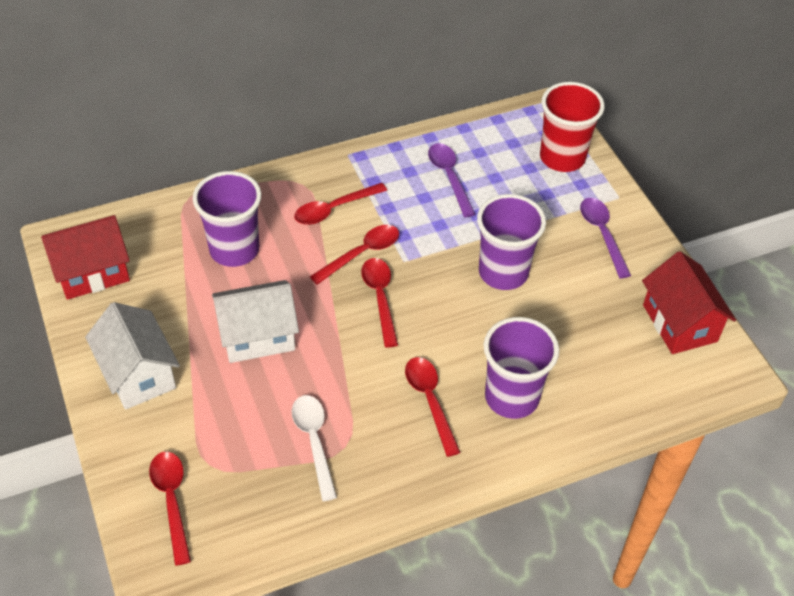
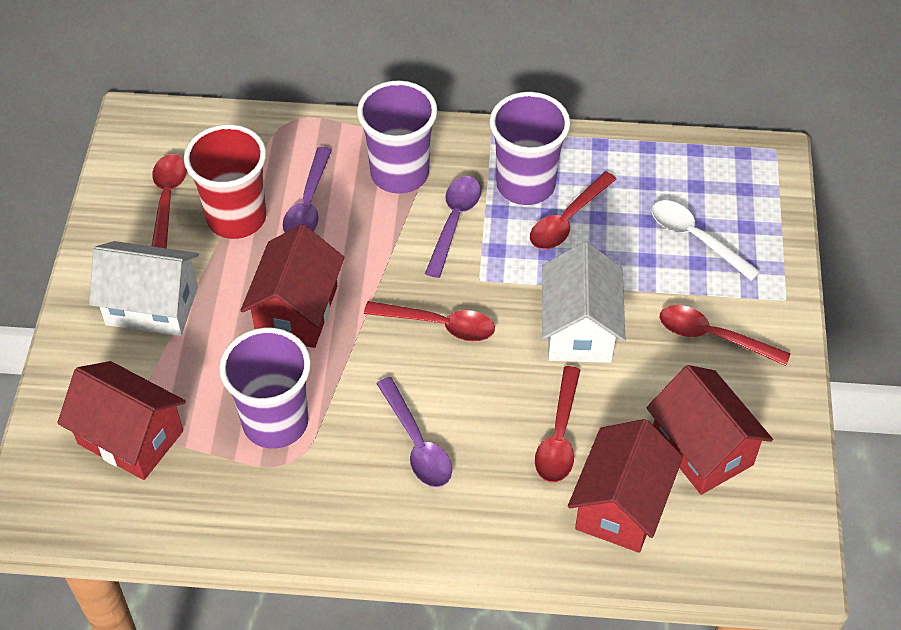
purple spoon: [428,143,475,217] [580,198,631,278] = 2 -> [283,147,332,233] [376,377,452,487] [425,176,481,278] = 3
red house: [41,215,130,300] [642,251,736,354] = 2 -> [57,361,186,480] [241,224,344,348] [568,419,683,553] [646,365,773,495] = 4

